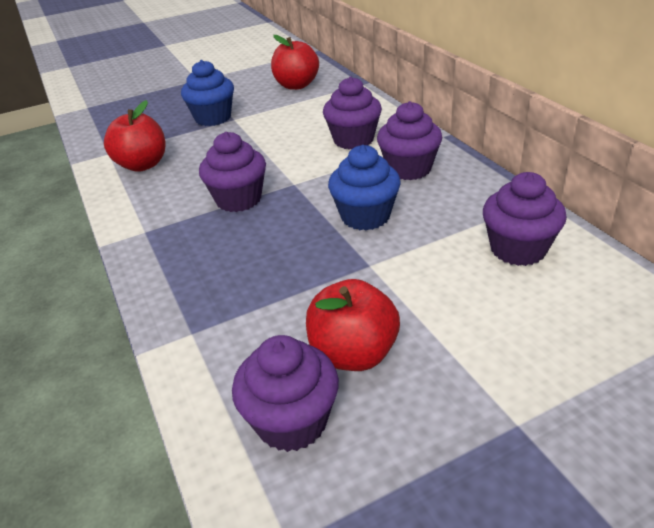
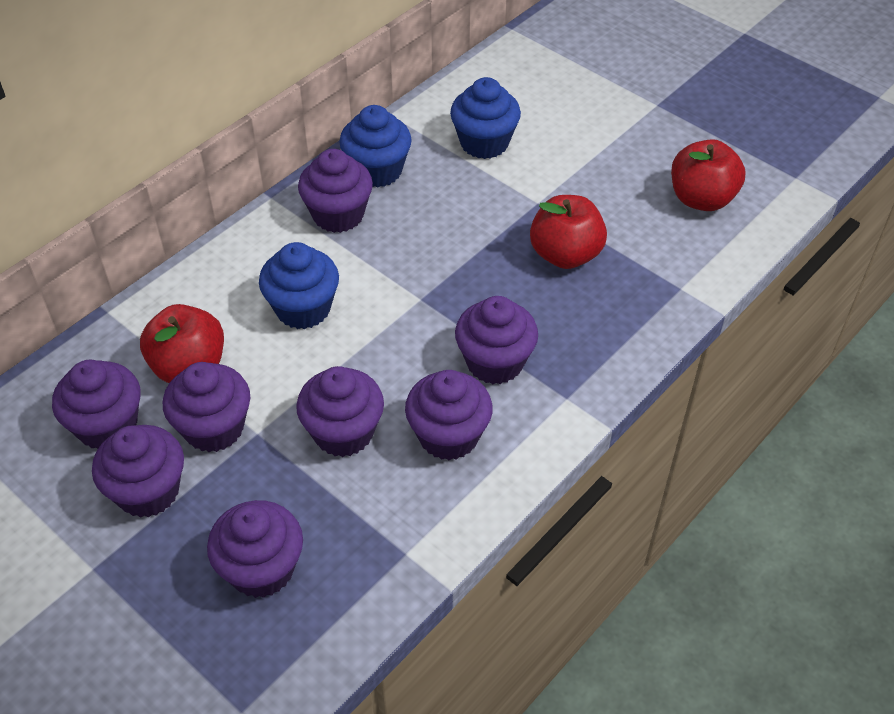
blue cupcake: [181,60,234,126] [328,145,401,230] = 2 -> [259,242,339,329] [339,105,412,187] [450,77,521,159] = 3
purple cupcake: [199,132,266,212] [232,335,339,452] [323,77,382,150] [377,101,442,180] [483,172,567,266] = 5 -> [52,360,141,449] [92,425,184,518] [163,362,250,452] [207,500,303,598] [296,366,384,457] [298,149,373,233] [405,370,493,460] [455,296,538,384] = 8

